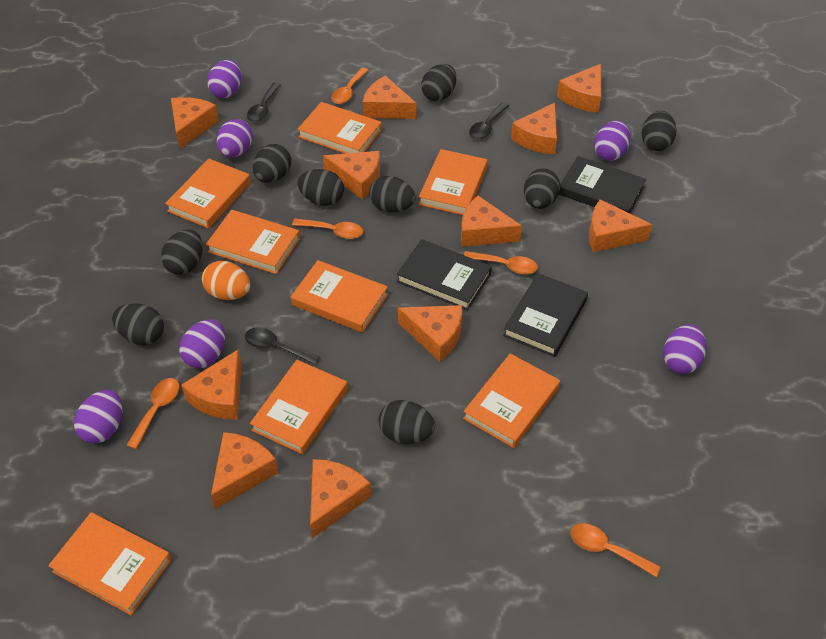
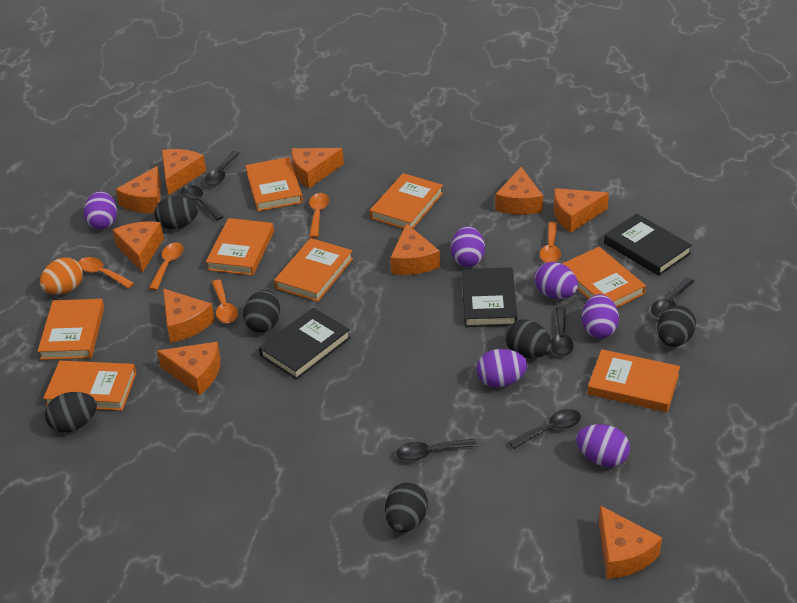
black egg: [112,303,164,345] [161,229,203,275] [253,144,291,183] [297,169,344,206] [369,176,415,212] [379,400,435,444] [421,64,456,101] [524,168,560,209] [641,111,676,151] = 9 -> [45,392,97,433] [154,196,198,229] [243,290,280,333] [385,482,428,532] [505,319,552,358] [657,305,696,347] = 6
black spoon: [245,328,320,365] [247,83,280,122] [469,102,509,139] = 3 -> [181,185,224,221] [204,151,240,186] [396,439,477,461] [509,409,581,449] [551,307,574,356] [651,278,695,318] = 6
orange cheese: [171,97,219,149] [181,350,242,419] [211,432,279,509] [310,459,371,538] [323,151,380,200] [363,75,417,119] [398,305,462,362] [461,196,522,247] [511,103,557,154] [557,64,601,113] [589,199,652,252] = 11 -> [113,221,164,272] [116,166,161,213] [157,342,221,395] [162,149,206,195] [163,289,215,343] [292,148,344,188] [390,223,440,275] [495,167,543,215] [554,188,609,233] [599,505,662,579] = 10

